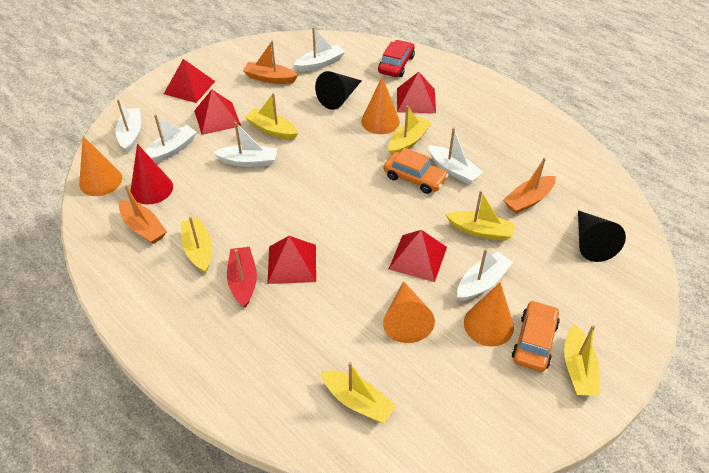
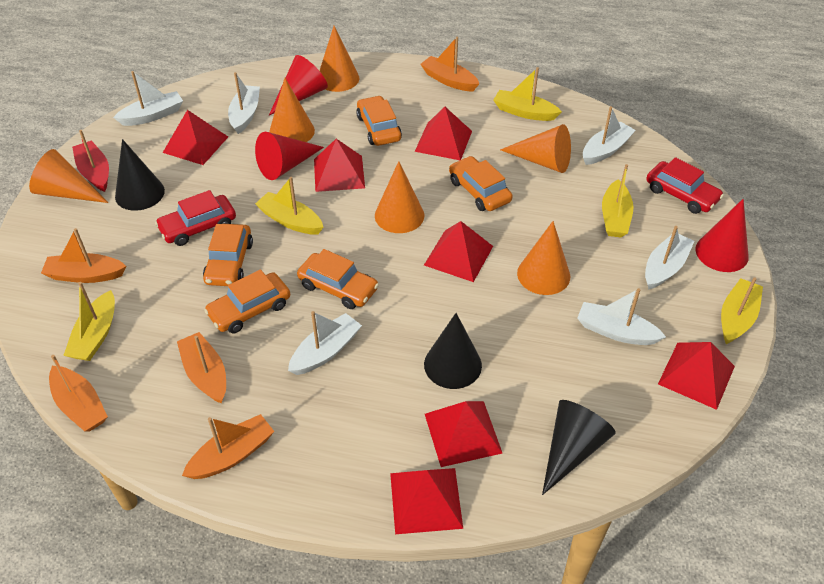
black cone: [315,71,362,110] [578,210,626,262] = 2 -> [115,139,165,211] [424,313,482,389] [542,400,616,495] = 3
orange boat: [119,185,167,244] [243,41,298,84] [503,158,556,214] = 3 -> [41,228,126,283] [49,355,108,432] [177,332,226,403] [182,414,274,479] [421,37,479,91] = 5
orange car: [384,148,448,194] [512,300,560,372] = 2 -> [203,224,253,286] [204,269,290,334] [297,249,379,309] [356,96,402,146] [449,156,513,211] = 5
orange cone: [79,136,122,196] [361,77,400,134] [383,281,435,343] [464,282,514,347] = 4 -> [29,149,108,203] [269,78,315,142] [319,26,359,92] [375,161,424,233] [500,124,571,173] [517,221,570,295] = 6
red car: [378,40,415,77] = 1 -> [155,190,236,246] [646,157,724,214] = 2
red cone: [130,144,173,204] = 1 -> [255,132,324,180] [269,55,328,115] [695,199,749,272] = 3
red pyramid: [164,59,215,103] [194,90,241,135] [267,236,316,284] [389,230,447,282] [397,72,436,113] = 5 -> [163,110,228,165] [314,139,365,192] [390,468,463,534] [415,107,472,160] [424,221,493,282] [425,401,502,467] [658,342,735,410] = 7
yellow boat: [181,217,212,273] [245,93,298,140] [321,362,396,423] [388,106,432,155] [445,190,515,241] [564,324,600,396] = 6 -> [63,282,115,361] [255,177,323,234] [493,67,562,121] [602,164,634,237] [721,277,763,344] = 5

